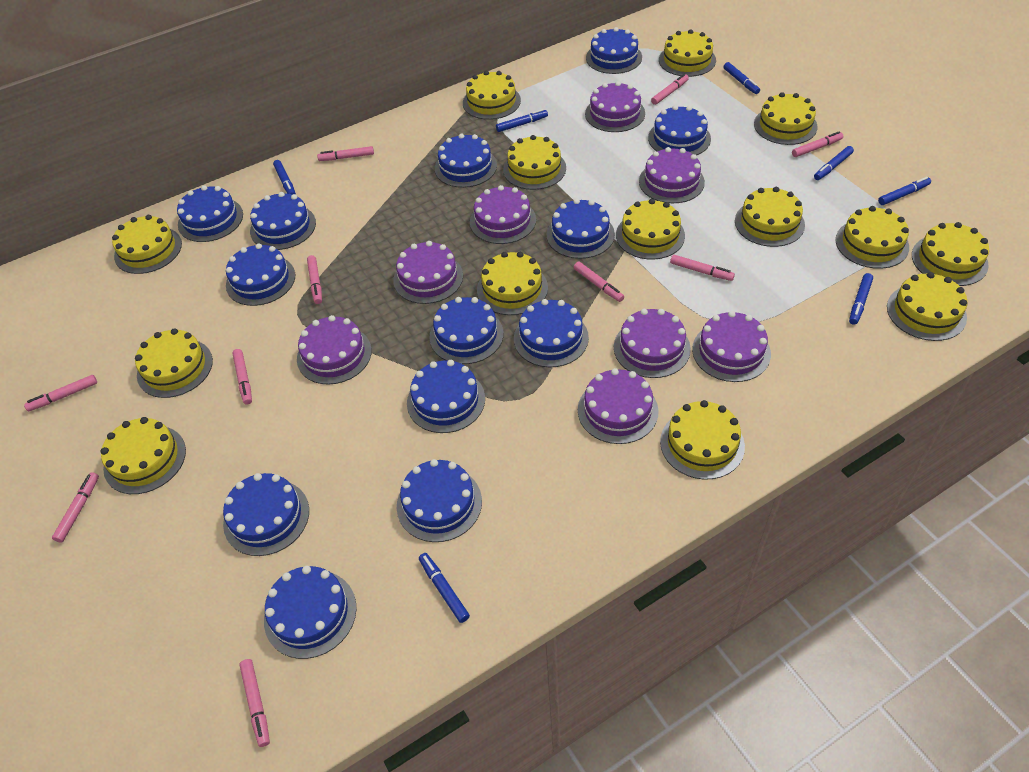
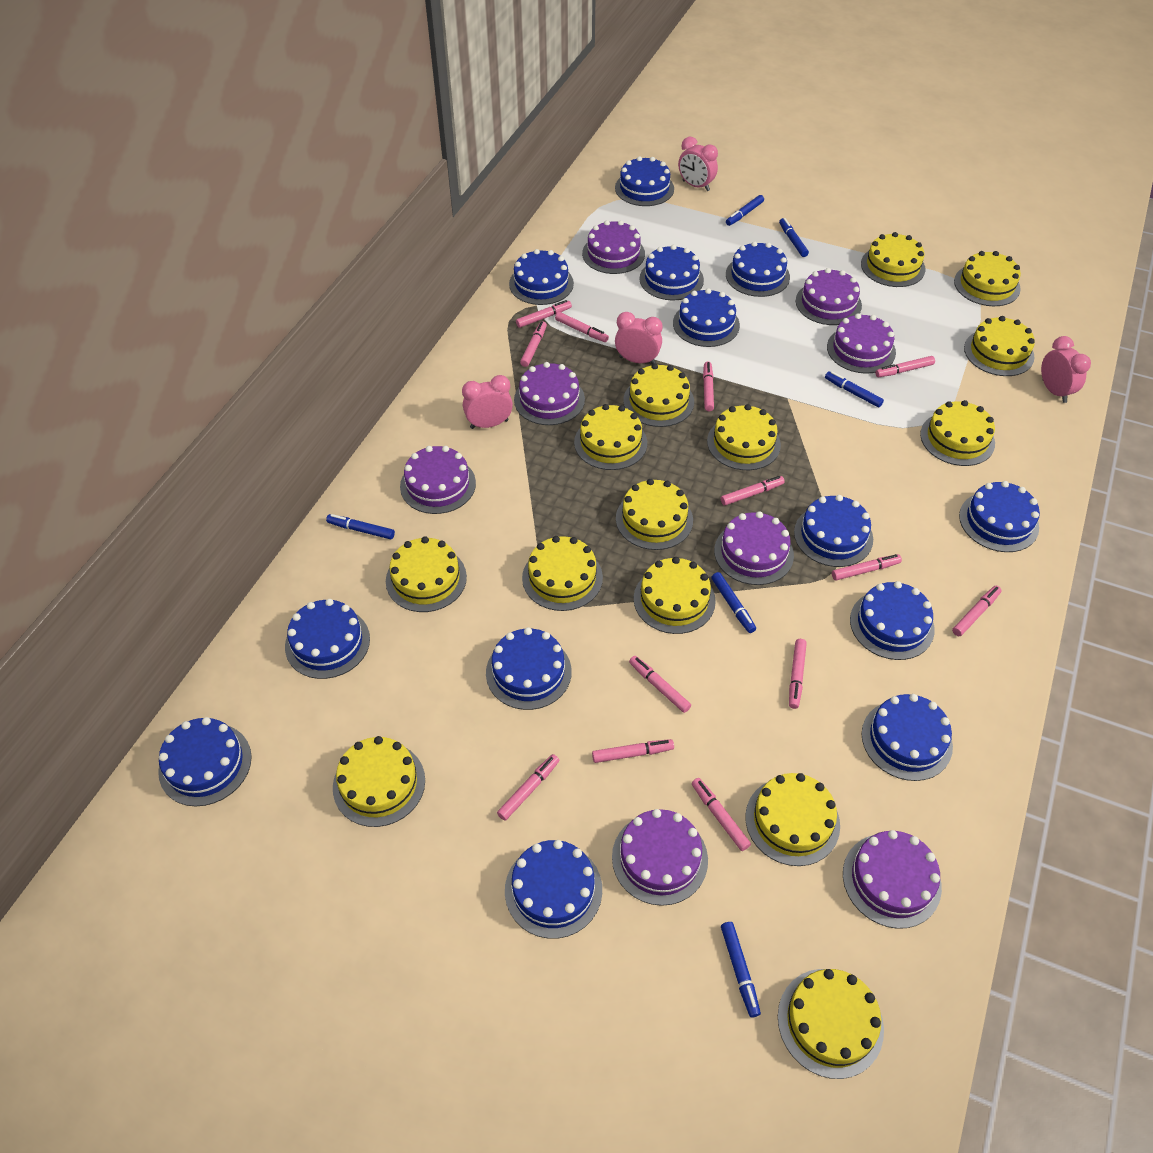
blue marker: [273,160,296,195] [419,553,470,623] [496,109,548,132] [723,62,760,94] [814,146,854,180] [849,273,873,325] [878,177,931,205] = 7 -> [326,514,395,539] [711,572,756,633] [721,922,761,1017] [726,195,764,226] [779,218,809,257] [825,371,884,407] = 6
pink clock: none = 0 -> [462,375,513,429] [615,312,663,364] [678,137,718,191] [1041,336,1091,403] = 4
pink marker: [24,375,97,411] [52,472,99,543] [232,349,252,405] [239,659,270,747] [307,255,322,304] [317,146,374,161] [574,262,624,302] [651,74,689,105] [670,255,735,281] [792,131,843,157] = 10 -> [497,754,559,821] [516,300,572,328] [520,321,547,367] [555,312,609,342] [592,739,674,763] [629,656,691,713] [692,778,751,851] [703,362,714,411] [721,476,785,506] [789,639,807,709] [832,554,902,581] [875,356,935,377] [952,586,1002,636] = 13

